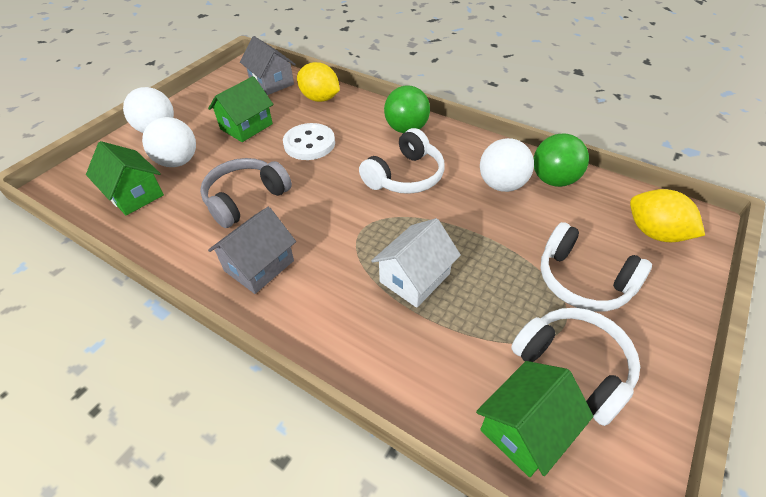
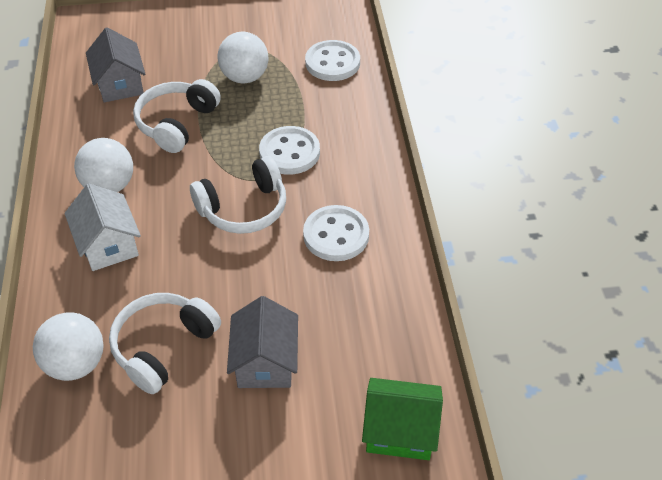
green ball: [384,85,430,133] [534,134,589,187] = 2 -> none = 0
green house: [86,141,164,215] [208,76,273,142] [476,361,594,477] = 3 -> [362,378,443,460] = 1
grey headphones: [200,158,292,228] = 1 -> none = 0
white button: [283,123,335,160] = 1 -> [259,126,320,175] [303,205,369,261] [305,40,360,81] = 3
yellow lemon: [297,62,340,102] [630,189,705,242] = 2 -> none = 0

